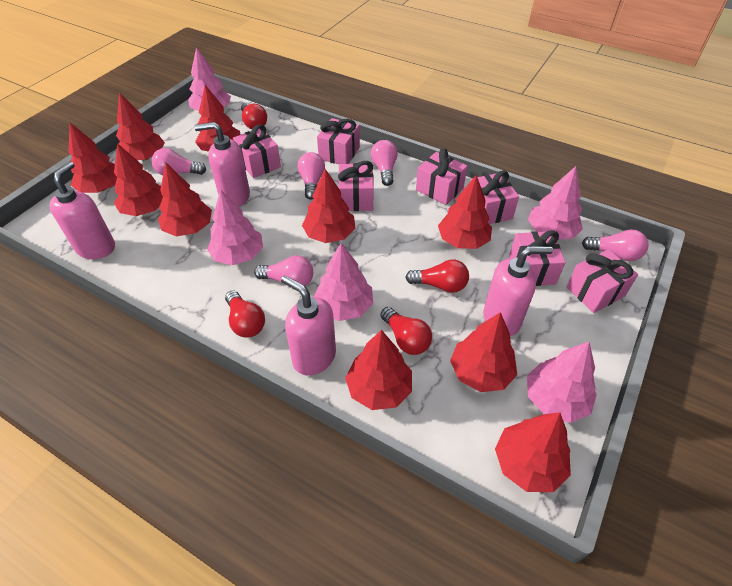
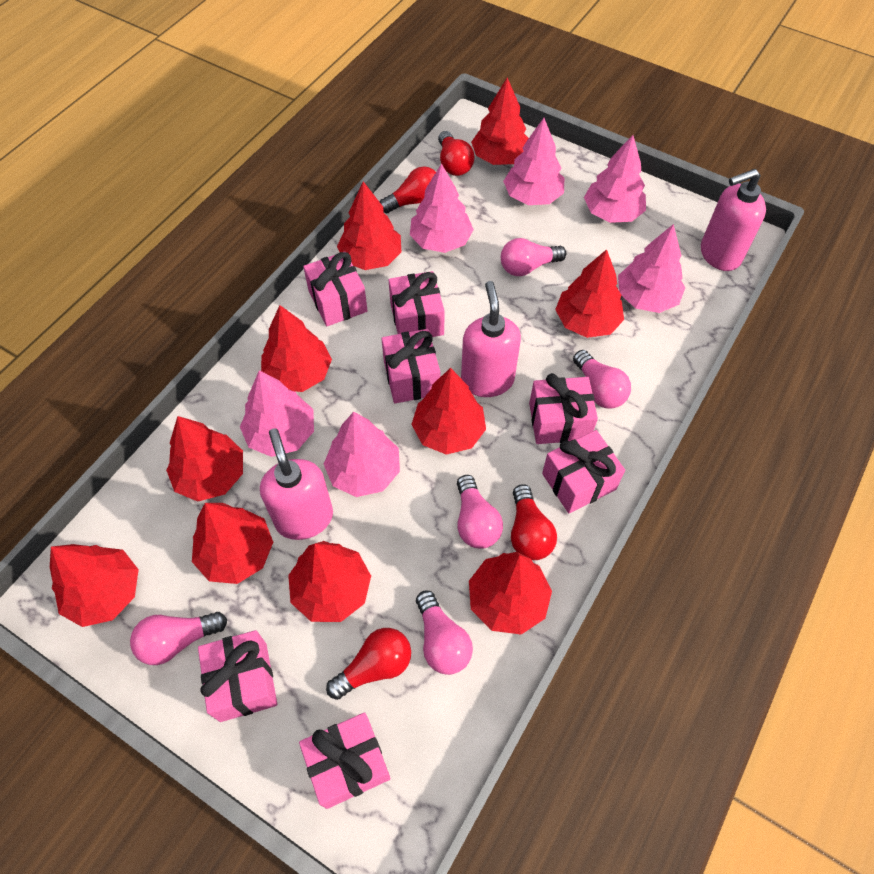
pink soap dispenser: [49,161,115,259] [194,122,250,207] [281,275,336,376] [483,246,553,336] = 4 -> [260,428,333,540] [461,281,521,397] [701,169,766,271] = 3
pink tree: [188,47,231,111] [207,190,263,265] [314,243,373,321] [527,342,597,423] [528,166,583,240] = 5 -> [240,370,314,457] [324,412,400,497] [410,164,474,253] [503,118,564,205] [584,135,646,223] [618,224,685,313] = 6

